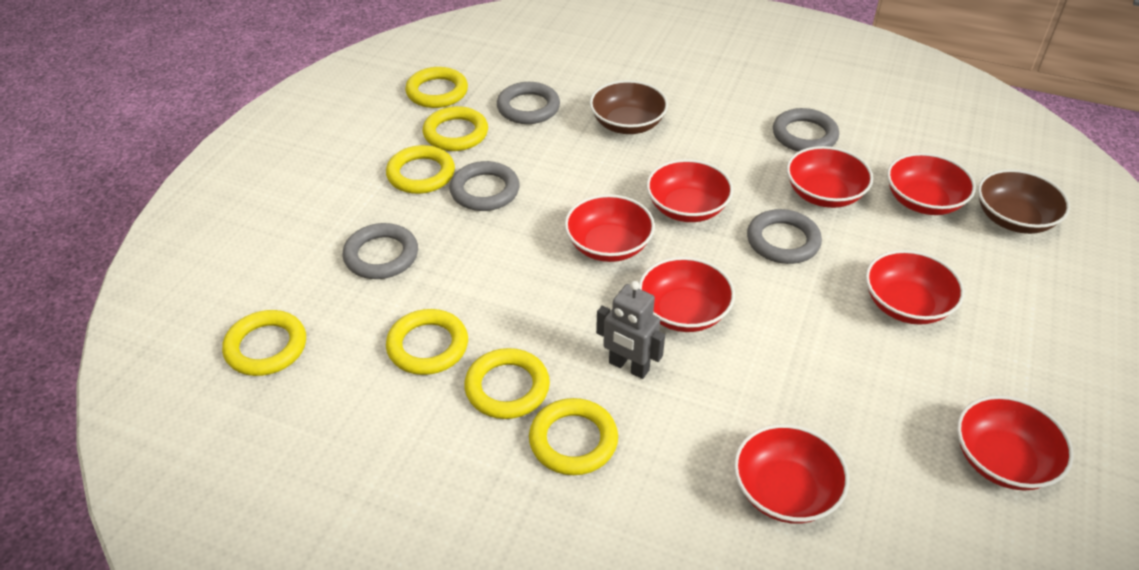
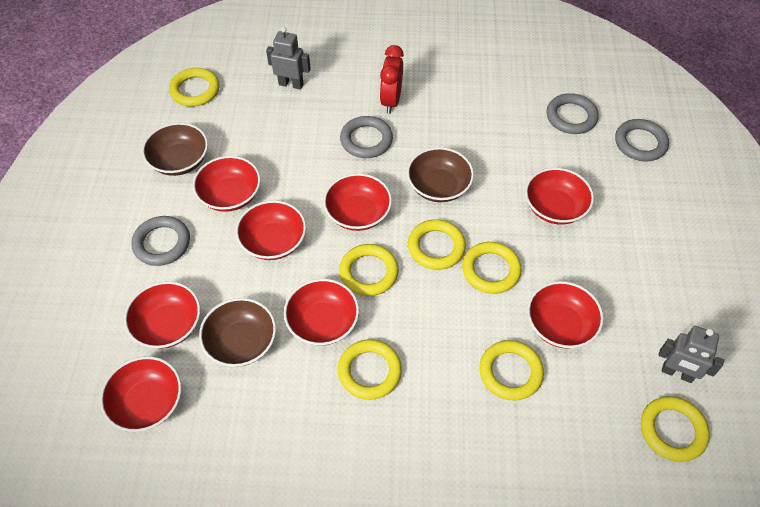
brown bowl: [590,80,668,134] [978,169,1070,234] = 2 -> [142,123,208,176] [199,298,276,367] [407,147,474,202] = 3
grey ring: [343,223,418,279] [449,161,520,211] [497,82,560,124] [747,209,822,264] [773,108,839,152] = 5 -> [131,216,190,266] [340,116,393,158] [547,93,599,134] [615,119,669,162] = 4
grey robot: [596,281,665,379] = 1 -> [266,27,311,90] [658,326,724,383] = 2
red clock: none = 0 -> [380,45,404,114] = 1

